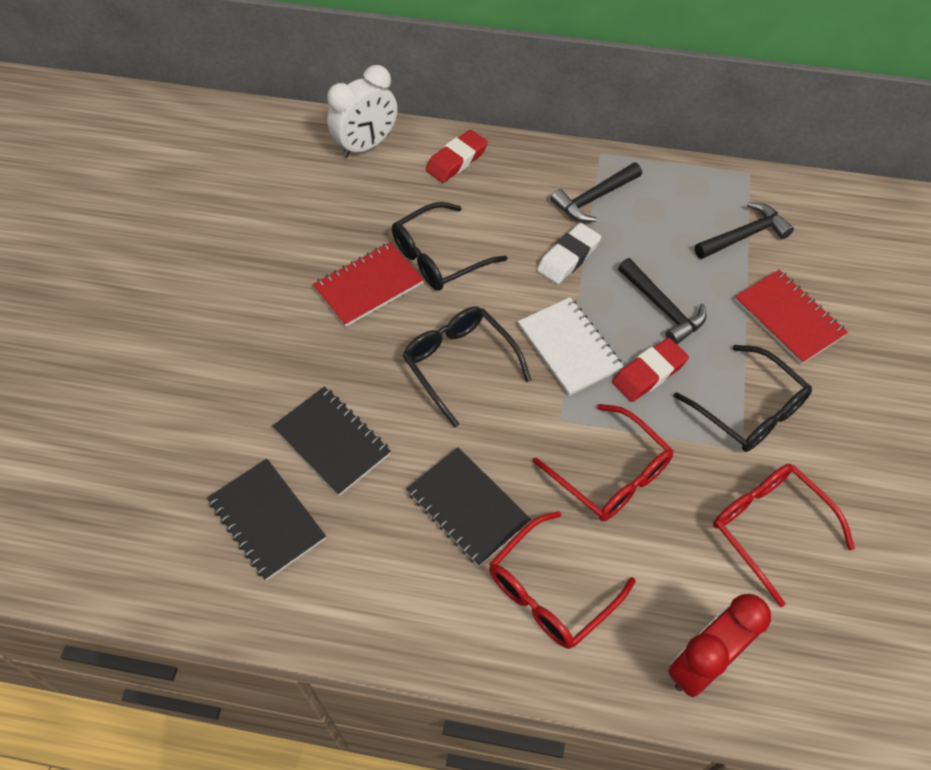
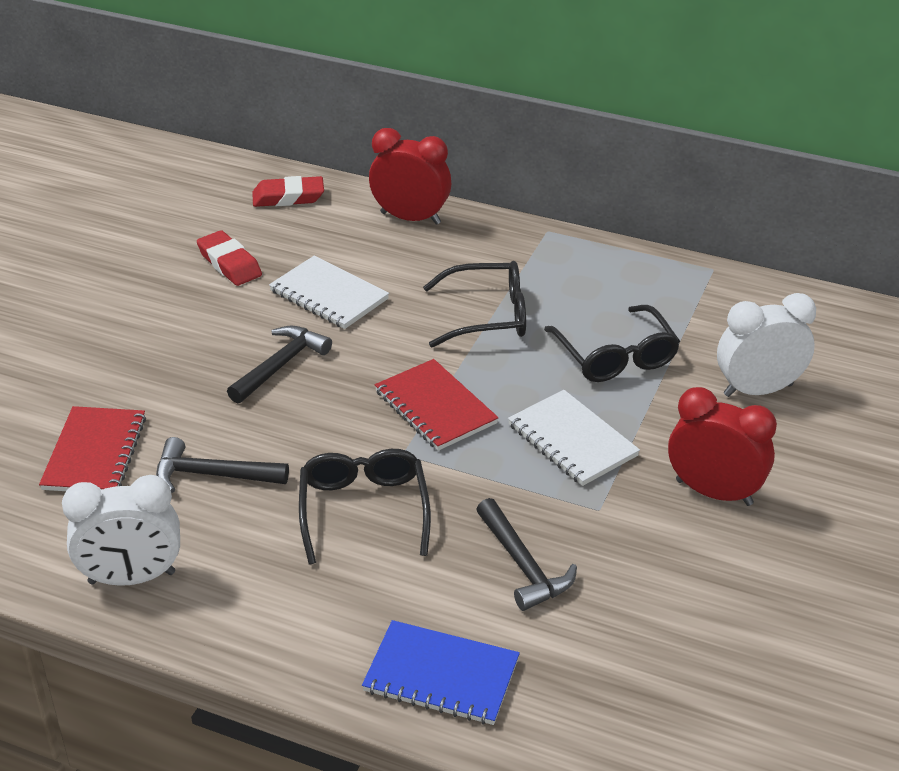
black notebook: [207,459,326,581] [273,386,391,496] [406,447,531,566] = 3 -> none = 0
blue notebook: none = 0 -> [362,620,520,725] = 1
red clock: [668,594,771,697] = 1 -> [369,128,451,225] [668,387,777,506] = 2
red glasses: [489,511,635,649] [533,404,674,521] [713,464,855,607] = 3 -> none = 0
white clock: [327,65,397,158] = 1 -> [62,475,180,586] [717,293,816,397] = 2
white eraser: [537,223,601,284] = 1 -> none = 0
white notebook: [518,297,624,396] = 1 -> [269,256,389,329] [508,390,640,486] = 2

